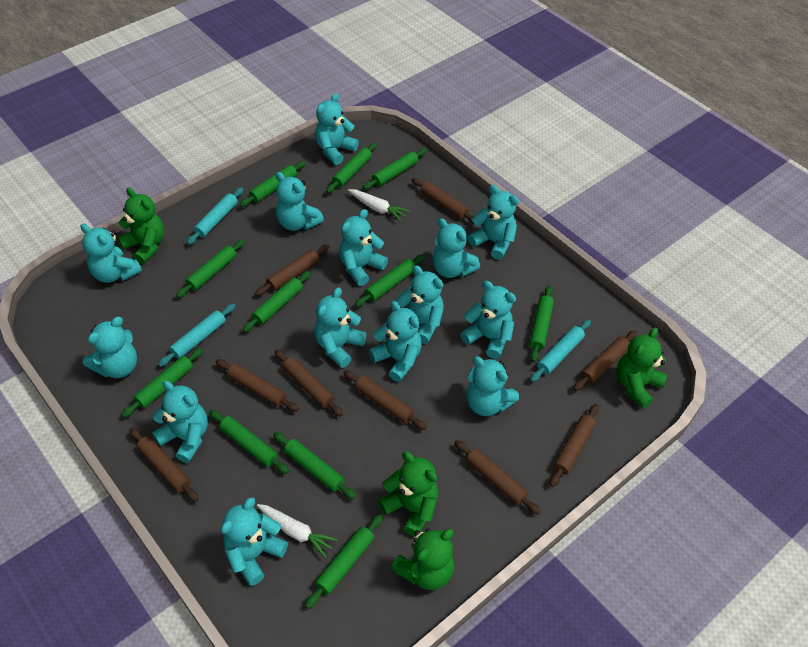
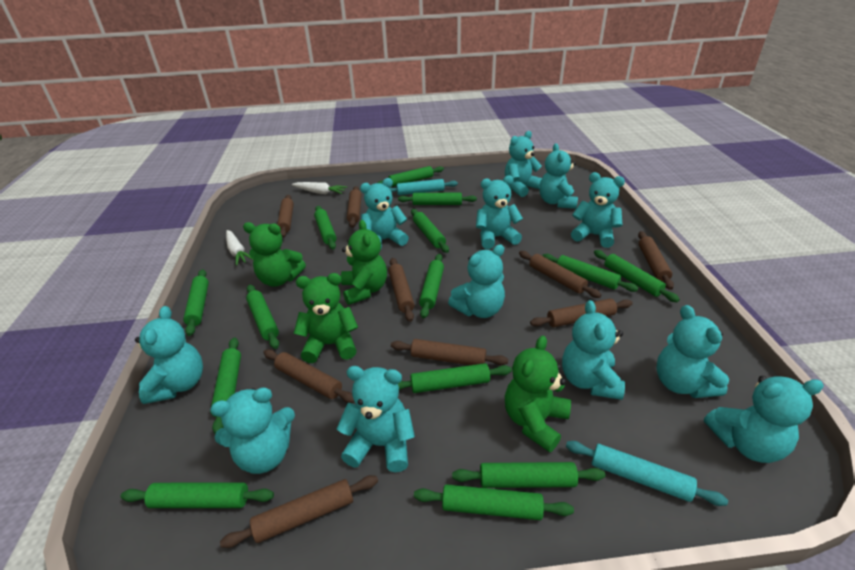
green rolling pin: [122,348,203,418] [176,239,245,298] [209,410,289,474] [239,161,306,207] [242,271,311,332] [273,432,357,499] [305,514,383,609] [326,143,377,193] [355,254,425,307] [363,148,427,190] [529,285,554,362] = 11 -> [120,482,274,508] [183,269,209,336] [210,337,241,434] [246,285,279,349] [314,206,337,250] [378,166,444,187] [398,193,477,205] [398,363,512,393] [411,209,449,253] [414,484,574,520] [419,254,444,318] [452,462,605,488] [542,254,638,292] [594,250,680,302] = 14
turquoise rolling pin: [158,303,236,367] [187,187,244,245] [530,319,591,382] = 3 -> [389,179,458,195] [566,441,728,506] = 2
turquoise teddy bear: [81,223,142,283] [83,316,137,378] [152,381,208,463] [221,497,288,586] [276,172,324,231] [314,287,366,368] [315,93,359,165] [339,209,388,286] [369,301,422,382] [396,266,444,344] [432,218,480,278] [460,281,516,359] [466,356,519,416] [468,185,519,260] = 14 -> [135,306,203,404] [210,387,295,474] [337,366,415,472] [360,178,409,251] [448,244,505,318] [476,175,523,249] [505,131,542,197] [539,143,578,209] [562,300,625,400] [571,172,625,248] [656,305,729,398] [704,376,824,463] = 12

